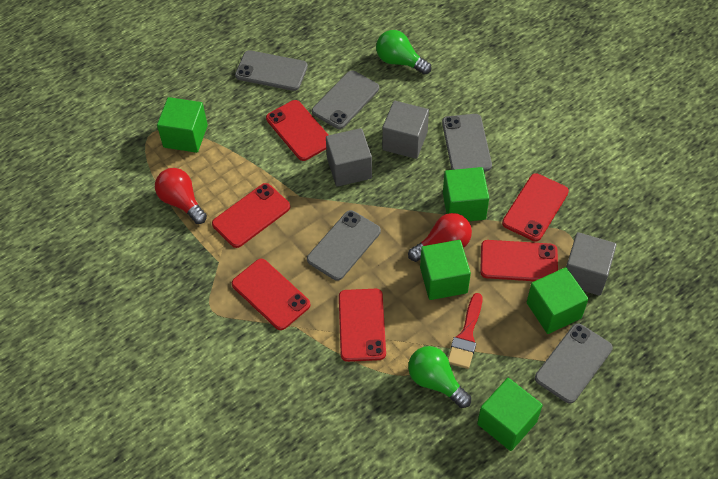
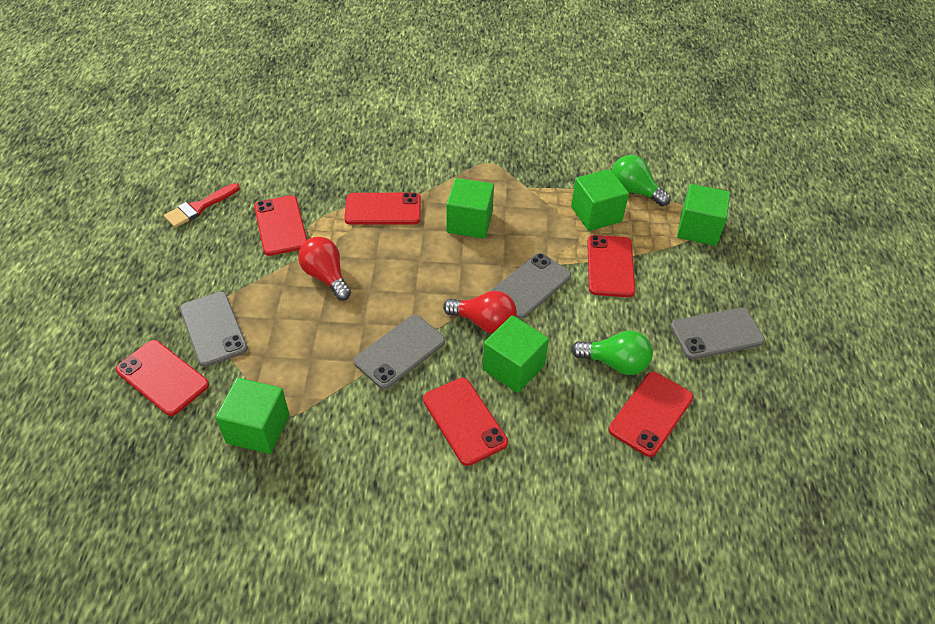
grey cube: [326,128,372,187] [382,101,429,159] [566,232,617,296] = 3 -> none = 0
grey phone: [235,50,308,91] [307,210,381,281] [312,70,379,129] [442,114,492,171] [535,323,613,404] = 5 -> [180,292,248,367] [354,315,445,389] [491,253,571,319] [671,308,765,359] = 4

